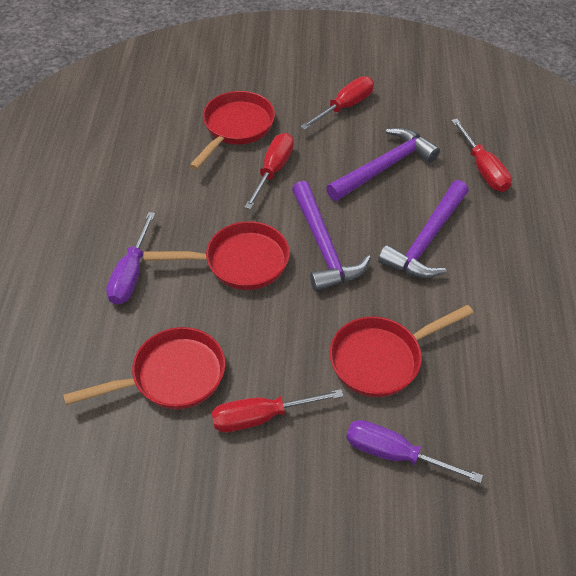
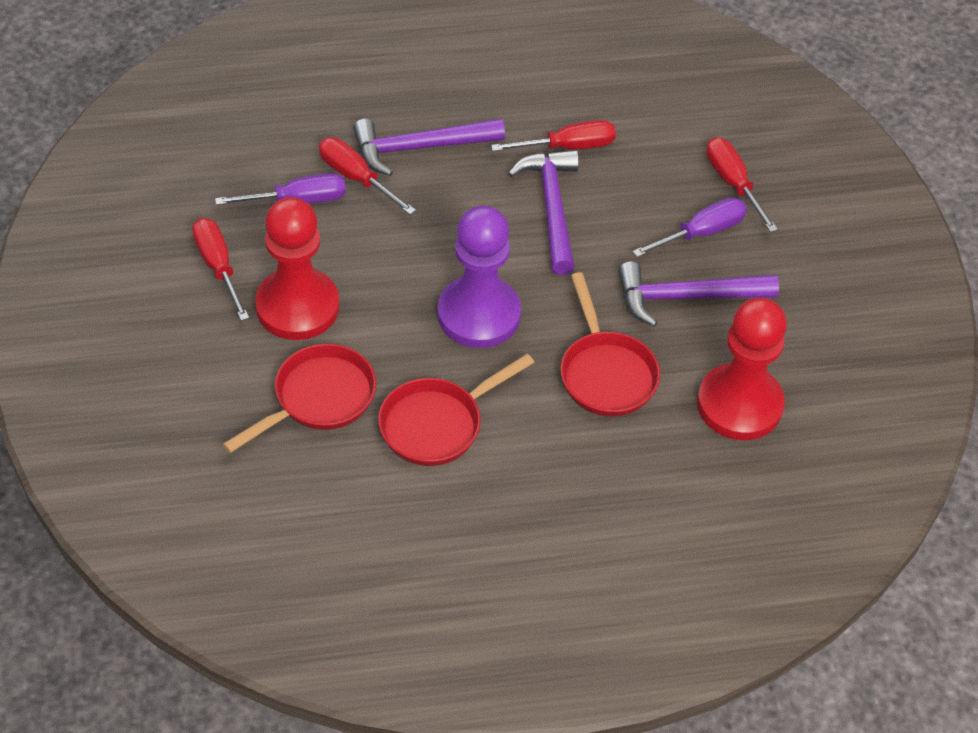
purple pawn: none = 0 -> [437,206,521,348] = 1
red pan: [63,327,225,409] [144,221,290,290] [189,91,275,170] [330,305,473,397] = 4 -> [222,344,376,453] [378,354,534,466] [561,272,660,417] = 3
red pawn: none = 0 -> [255,197,340,340] [697,298,787,440] = 2

